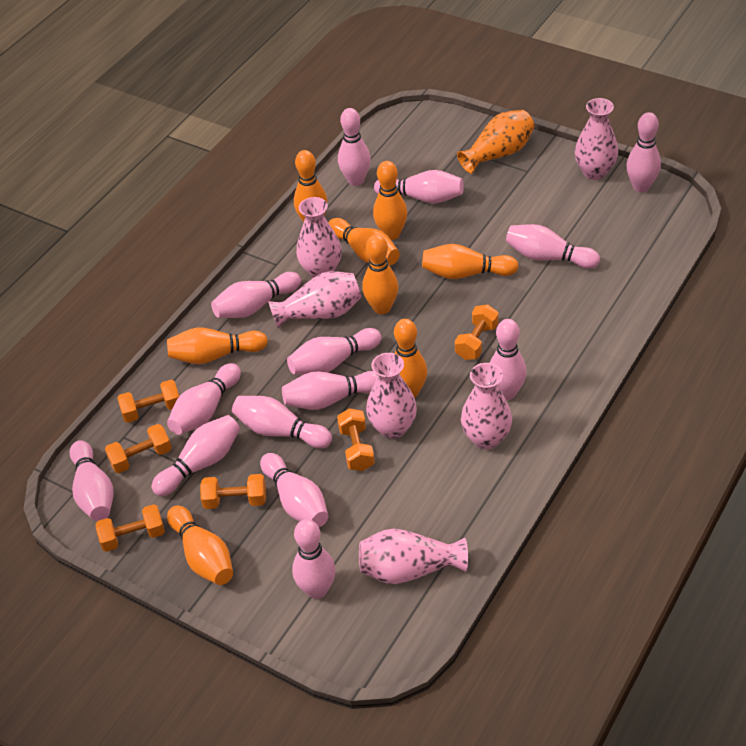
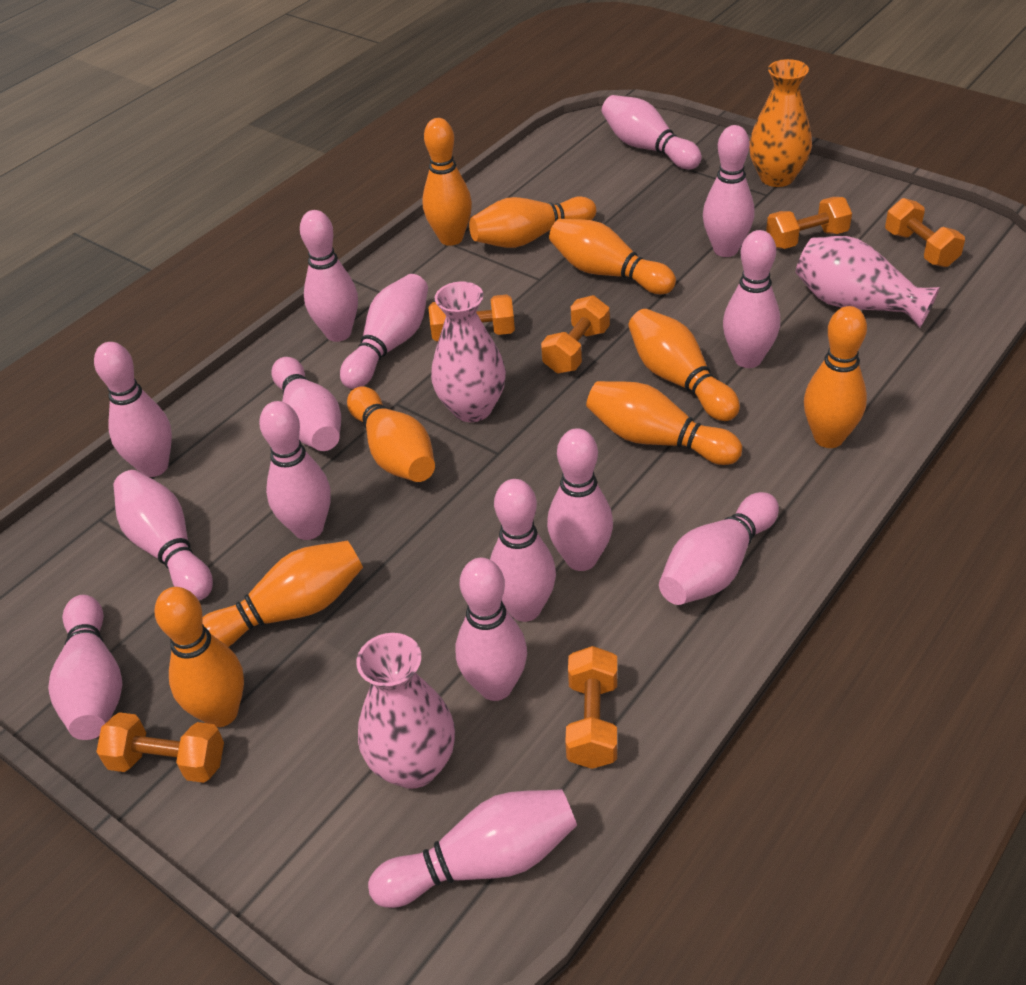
orange bowling pin: [167,328,268,364] [167,506,233,585] [294,150,328,222] [328,218,400,265] [362,234,398,314] [373,161,407,240] [394,319,427,398] [422,244,519,279] = 8 -> [154,587,244,727] [202,541,363,647] [347,387,435,482] [422,118,472,246] [469,196,596,248] [549,219,676,294] [586,381,742,465] [628,309,740,421] [804,306,867,448] = 9
pink bowling pin: [70,440,114,521] [151,415,240,496] [167,363,241,435] [211,272,301,318] [232,396,332,448] [260,453,328,527] [282,371,378,410] [287,328,381,375] [292,519,335,599] [338,108,371,186] [374,170,464,203] [490,319,527,400] [506,224,600,269] [626,112,661,192] = 14 -> [48,595,123,740] [94,342,172,477] [113,470,213,600] [259,401,331,540] [272,357,341,451] [300,210,358,342] [340,274,428,389] [368,789,577,908] [456,558,527,701] [490,479,556,622] [547,428,613,571] [602,95,702,169] [659,492,779,605] [703,125,754,257] [723,230,780,368] = 15
pink vase: [268,271,362,328] [296,197,342,278] [359,529,468,584] [366,353,417,439] [461,363,512,450] [575,98,618,180] = 6 -> [356,633,455,789] [431,282,506,422] [796,236,940,328] = 3

